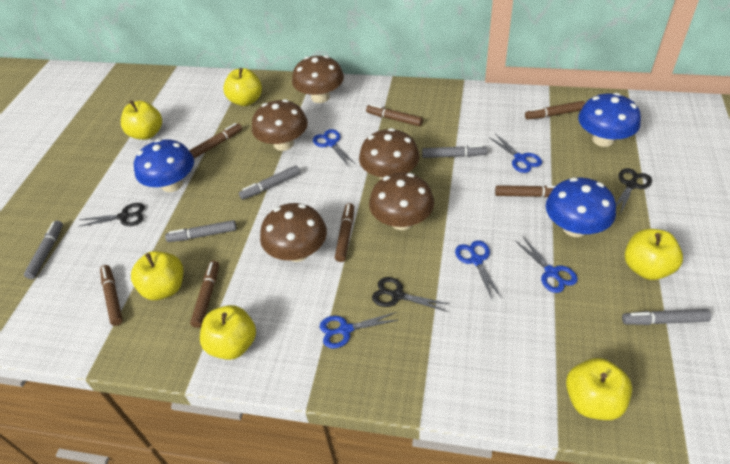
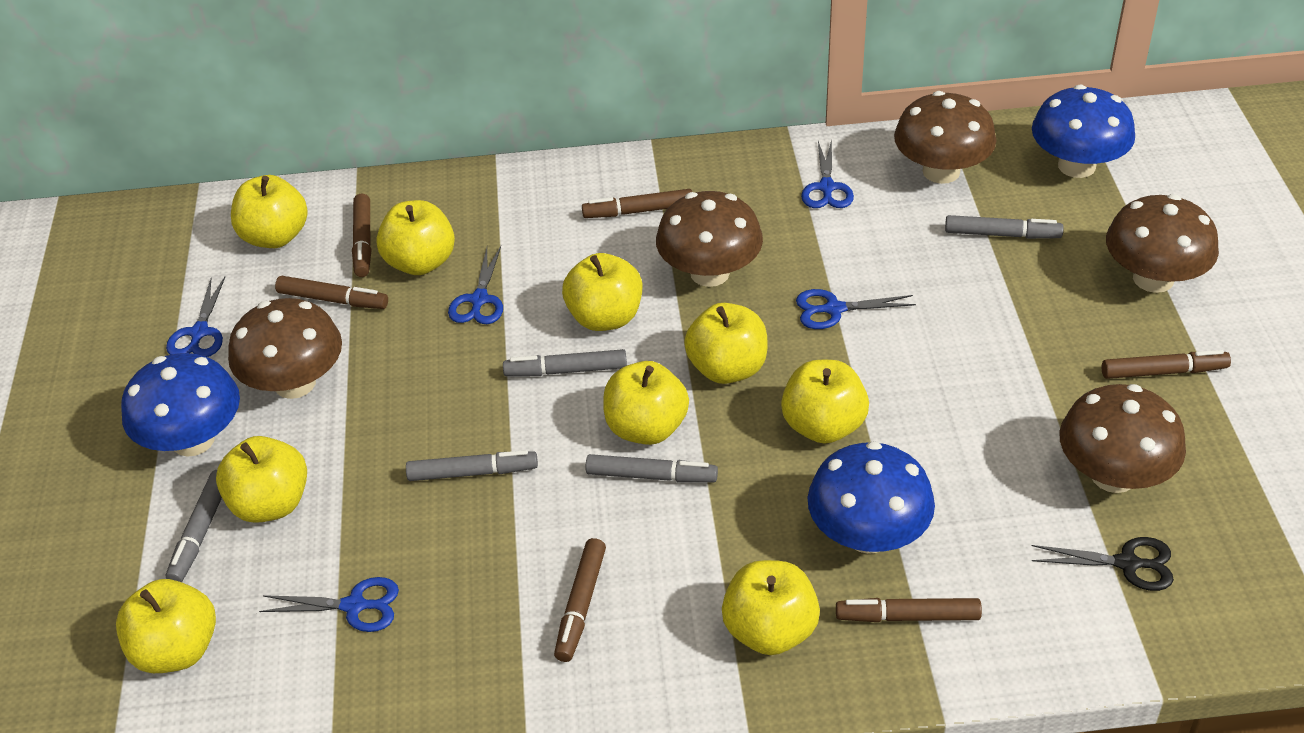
black scissors: [78,203,145,227] [372,277,449,312] [616,168,652,215] = 3 -> [1032,537,1174,591] = 1
brown marker: [100,265,123,326] [189,123,242,158] [190,261,219,328] [335,203,354,262] [366,104,423,126] [495,185,556,197] [525,101,585,120] = 7 -> [275,276,388,309] [352,194,371,277] [554,538,606,662] [582,189,692,218] [836,598,982,622] [1102,350,1231,379] = 6
yellow apple: [121,100,162,140] [131,251,183,300] [200,305,256,360] [223,68,262,106] [566,358,632,420] [625,229,683,280] = 6 -> [116,579,216,673] [216,436,307,523] [231,175,308,248] [376,200,455,275] [562,253,642,331] [603,361,689,445] [684,303,767,384] [722,560,820,655] [781,360,869,444] = 9

